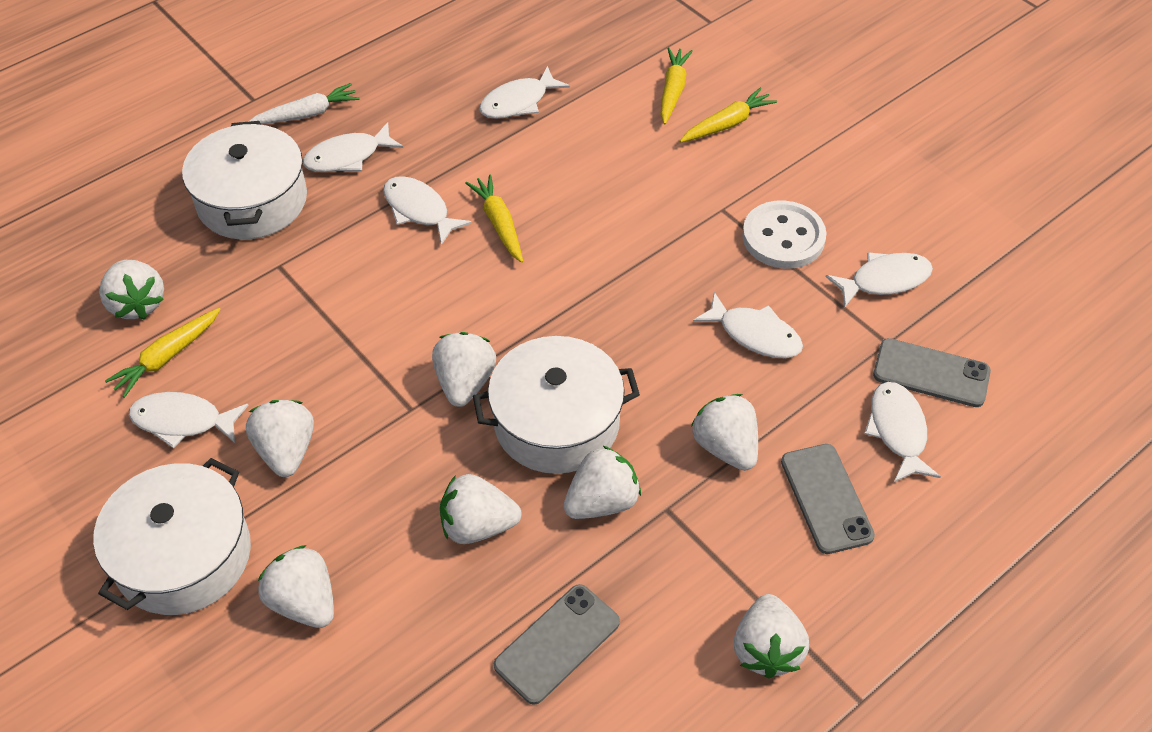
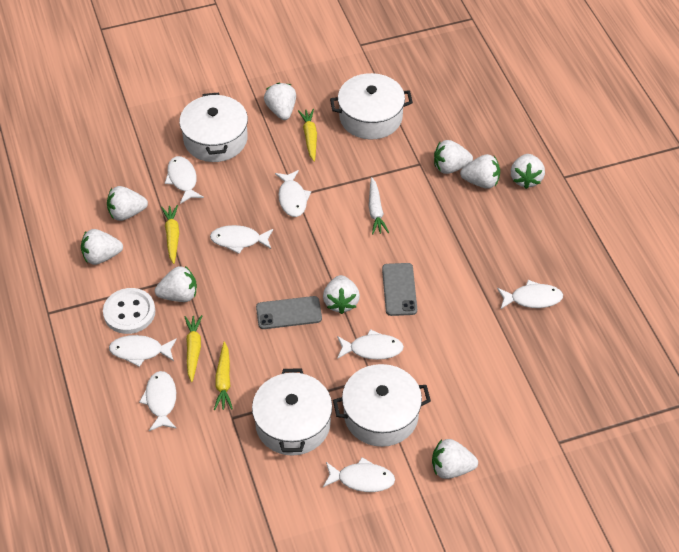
grey phone: [494,584,620,705] [781,444,875,554] [873,338,991,407] = 3 -> [256,296,322,329] [382,263,417,316] = 2
white fish: [129,392,249,449] [303,122,403,172] [383,176,472,245] [479,66,570,119] [693,292,803,358] [825,252,933,307] [864,382,941,483] = 7 -> [109,335,177,367] [139,371,177,431] [165,156,204,204] [210,225,273,254] [275,170,311,217] [323,457,395,492] [337,329,404,360] [497,280,563,309] = 8
white pot: [93,458,251,615] [182,121,307,239] [473,336,640,474] = 3 -> [179,92,248,162] [252,368,332,456] [330,73,413,139] [333,364,431,447] = 4
white strawberry: [99,260,164,320] [246,400,314,477] [258,545,334,628] [432,332,496,407] [440,474,521,544] [563,446,641,519] [691,394,758,471] [734,594,809,679] = 8 -> [81,229,123,265] [107,186,148,221] [155,266,197,302] [264,83,296,120] [323,275,360,314] [432,439,478,479] [434,140,473,174] [460,154,500,189] [511,154,545,189] = 9

